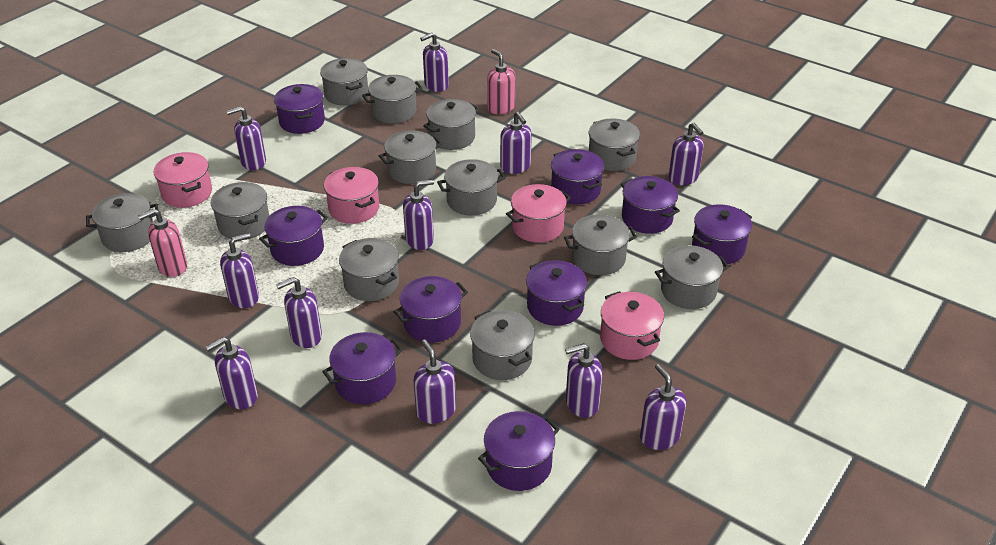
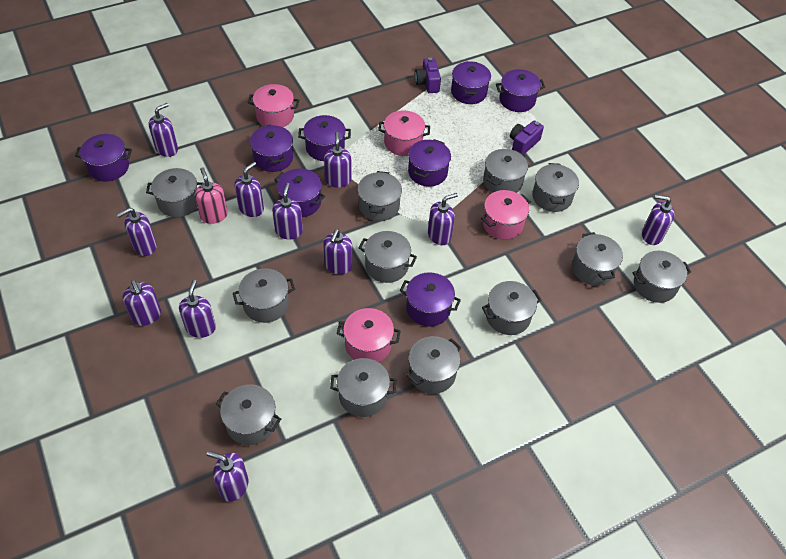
pink soap dispenser: [138,209,187,277] [487,49,515,114] = 2 -> [195,167,228,224] = 1
purple camera: none = 0 -> [415,57,441,93] [510,120,544,154] = 2
purple pot: [259,206,328,266] [274,84,325,134] [322,332,403,404] [393,276,468,343] [478,411,560,491] [526,260,587,326] [551,149,604,204] [621,176,680,234] [692,204,752,264] = 9 -> [75,134,132,182] [250,125,293,172] [274,168,325,217] [298,115,351,161] [400,272,461,327] [408,139,451,187] [451,61,491,104] [496,69,545,112] = 8

